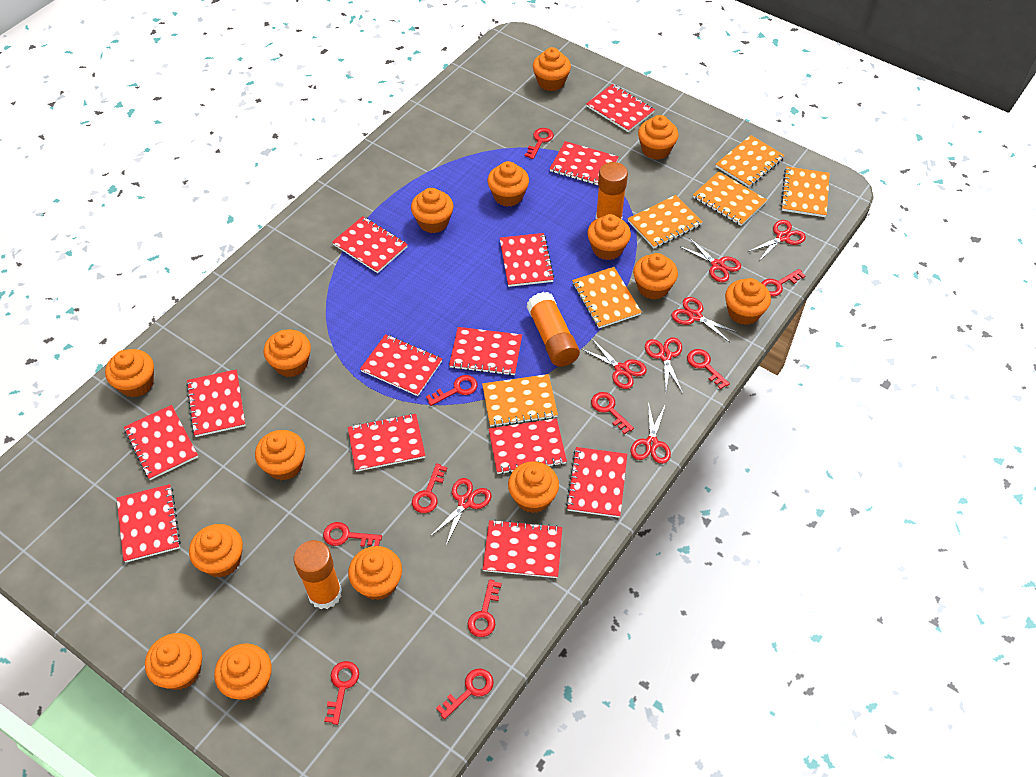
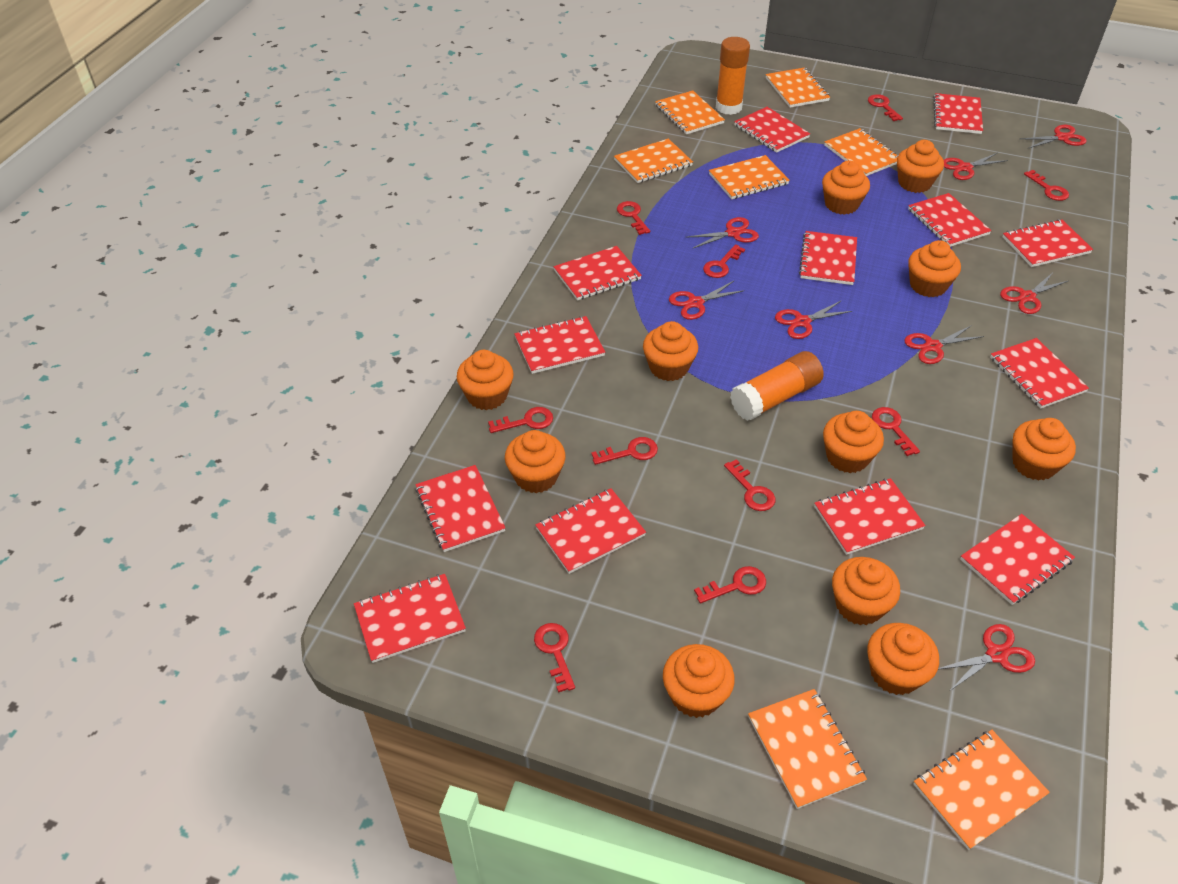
orange cupcake: [105,349,154,397] [145,633,202,690] [189,524,243,577] [214,643,272,701] [255,430,305,481] [263,330,311,377] [348,546,402,600] [411,188,454,233] [487,161,529,207] [508,462,559,513] [533,47,571,91] [587,214,631,260] [633,253,678,300] [638,115,679,160] [725,278,771,325] = 15 -> [457,350,514,410] [505,430,565,493] [643,321,698,381] [663,644,735,718] [822,161,870,215] [823,411,884,473] [832,557,900,625] [867,623,939,695] [897,140,944,193] [908,240,961,297] [1013,418,1076,481] = 11
orange glue stick: [294,540,342,609] [526,292,580,367] [596,162,628,219] = 3 -> [716,37,750,115] [730,351,824,421] = 2
orange notebook: [482,374,558,427] [572,267,642,328] [628,195,703,248] [693,171,767,226] [716,135,785,187] [781,167,830,217] = 6 -> [614,138,693,183] [655,91,725,134] [709,155,790,199] [748,689,867,809] [766,67,830,108] [824,128,898,176] [914,730,1050,850] = 7
red scissors: [431,478,492,545] [581,338,647,389] [631,402,671,464] [645,337,683,393] [671,297,739,342] [679,238,741,282] [748,220,806,261] = 7 -> [669,281,745,320] [687,217,759,249] [775,300,852,339] [904,325,984,364] [938,624,1035,691] [944,153,1008,180] [1000,273,1068,314] [1020,125,1087,148] = 8

